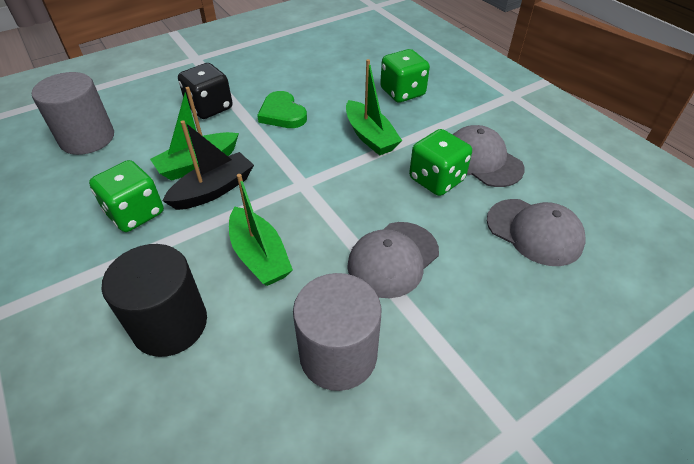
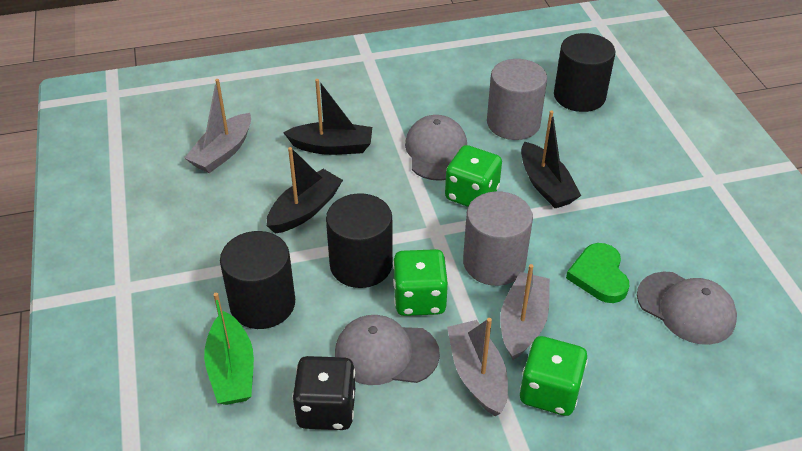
black boat: [162,120,254,210] = 1 -> [266,147,343,234] [283,79,372,155] [521,110,581,208] = 3
black cylinder: [102,244,207,357] = 1 -> [220,231,295,329] [326,193,393,288] [554,33,616,112] = 3
green boat: [150,87,239,181] [229,174,293,286] [346,59,402,156] = 3 -> [204,292,254,405] = 1
grey boat: none = 0 -> [185,79,251,173] [447,318,508,416] [500,264,550,360] = 3

